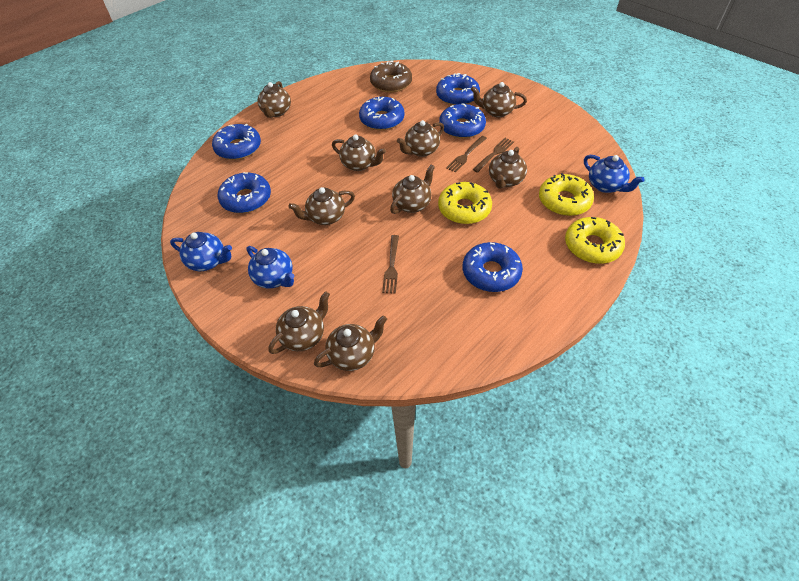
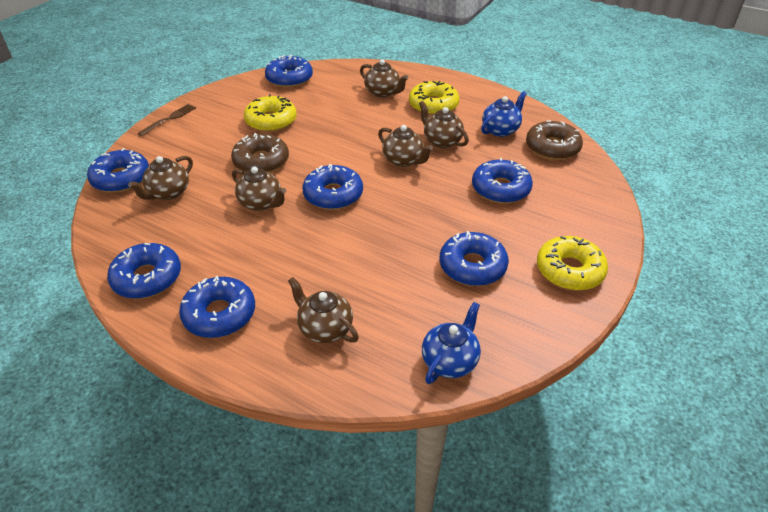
blue donut: [212,124,261,160] [218,172,271,213] [359,97,404,130] [436,73,480,105] [439,103,486,138] [463,242,523,292] = 6 -> [87,148,149,193] [107,243,181,299] [179,276,255,338] [265,55,313,88] [302,164,363,210] [440,231,509,286] [472,158,533,204] = 7
blue teapot: [170,232,232,271] [246,246,294,289] [584,155,645,193] = 3 -> [422,302,481,384] [481,91,527,137] = 2
brown donut: [370,61,412,93] = 1 -> [231,133,289,173] [526,121,583,160] = 2
brown fork: [382,235,399,294] [446,136,487,172] [473,138,514,173] = 3 -> [138,104,196,136] = 1
brown teapot: [258,81,291,118] [268,291,330,354] [288,187,355,225] [314,315,387,371] [332,135,386,171] [390,164,435,214] [397,120,444,157] [471,82,527,118] [489,147,527,189] = 9 -> [128,156,193,200] [232,167,286,211] [288,277,359,343] [360,59,408,98] [378,125,433,167] [419,101,469,148] = 6

